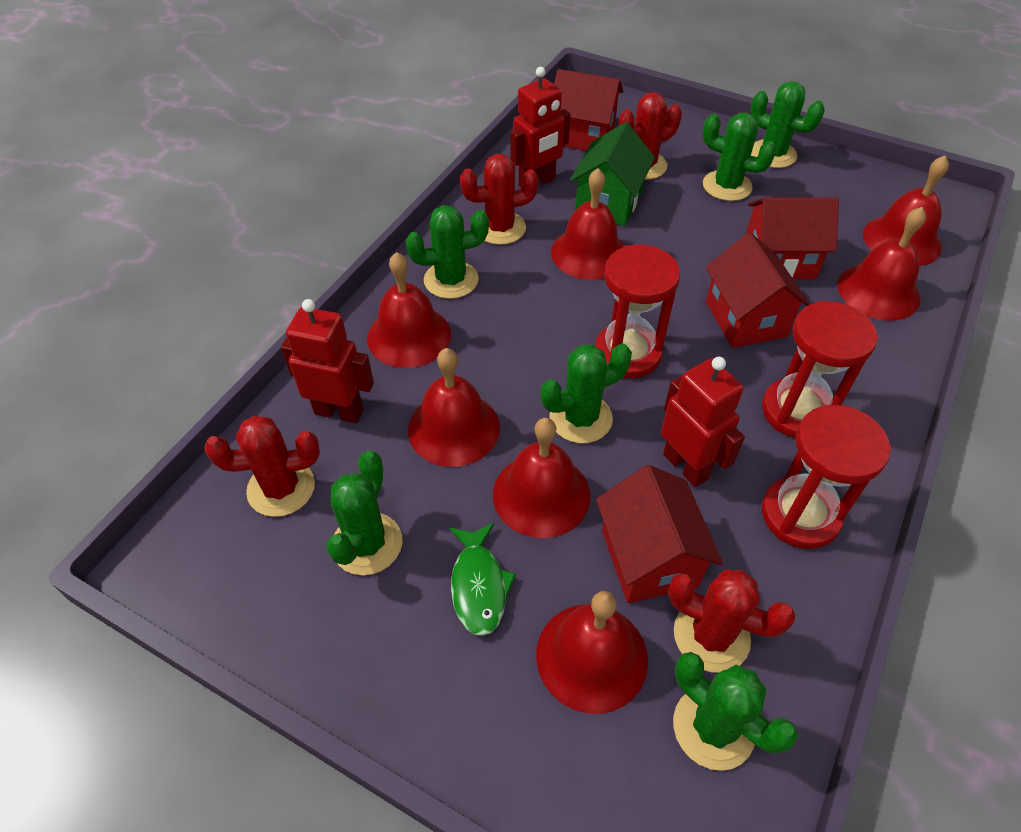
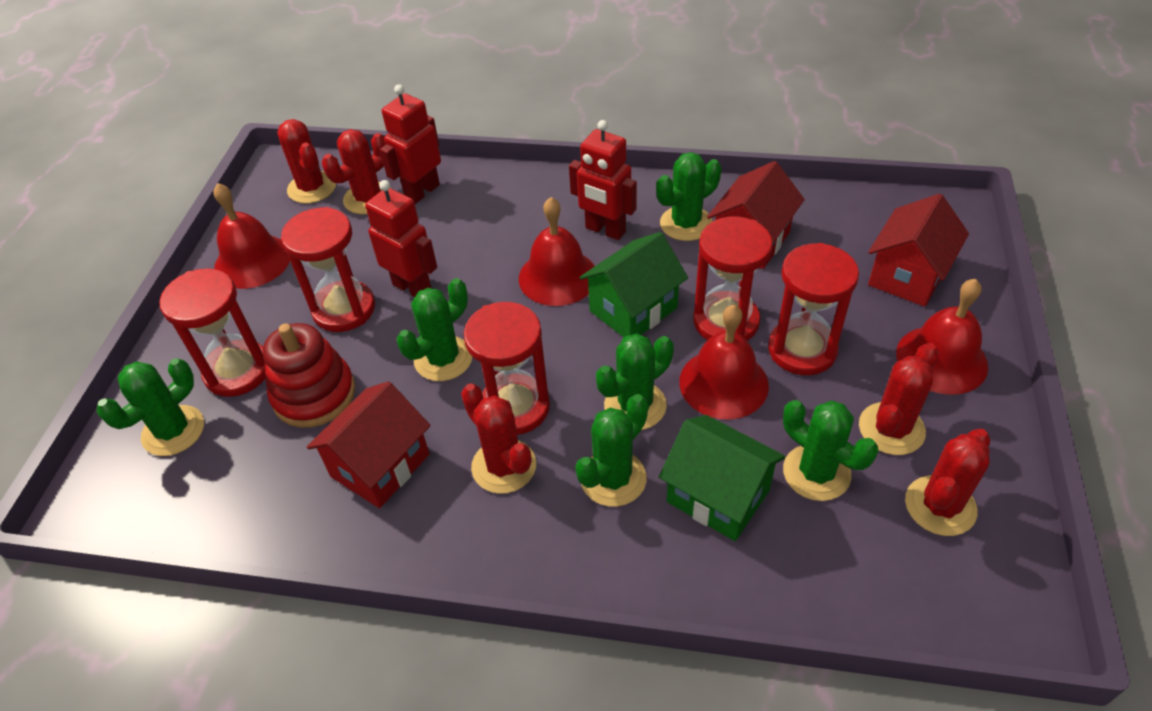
green fish: [449,523,516,636] = 1 -> none = 0
green house: [570,122,655,226] = 1 -> [579,232,688,337] [659,415,786,541] = 2
red bell: [367,252,451,368] [408,348,500,467] [493,418,590,538] [536,591,648,714] [551,168,625,280] [837,207,926,321] [863,155,949,266] = 7 -> [213,183,290,289] [519,197,595,306] [679,305,769,420] [896,279,988,395] = 4
red cactus: [205,416,320,517] [460,154,539,245] [618,92,682,180] [668,569,796,673] = 4 -> [277,119,336,204] [322,129,391,214] [461,383,536,494] [859,343,939,455] [905,429,990,536] = 5
red hourglass: [595,245,681,378] [762,301,878,438] [762,405,891,549] = 3 -> [159,268,266,397] [281,207,375,332] [464,302,550,435] [693,217,773,341] [768,243,859,375] = 5
red house: [554,69,623,151] [596,465,723,603] [706,232,810,348] [746,198,839,279] = 4 -> [307,381,430,508] [707,161,805,269] [868,194,969,307] = 3
red stacking toy: none = 0 -> [263,323,356,428] = 1

